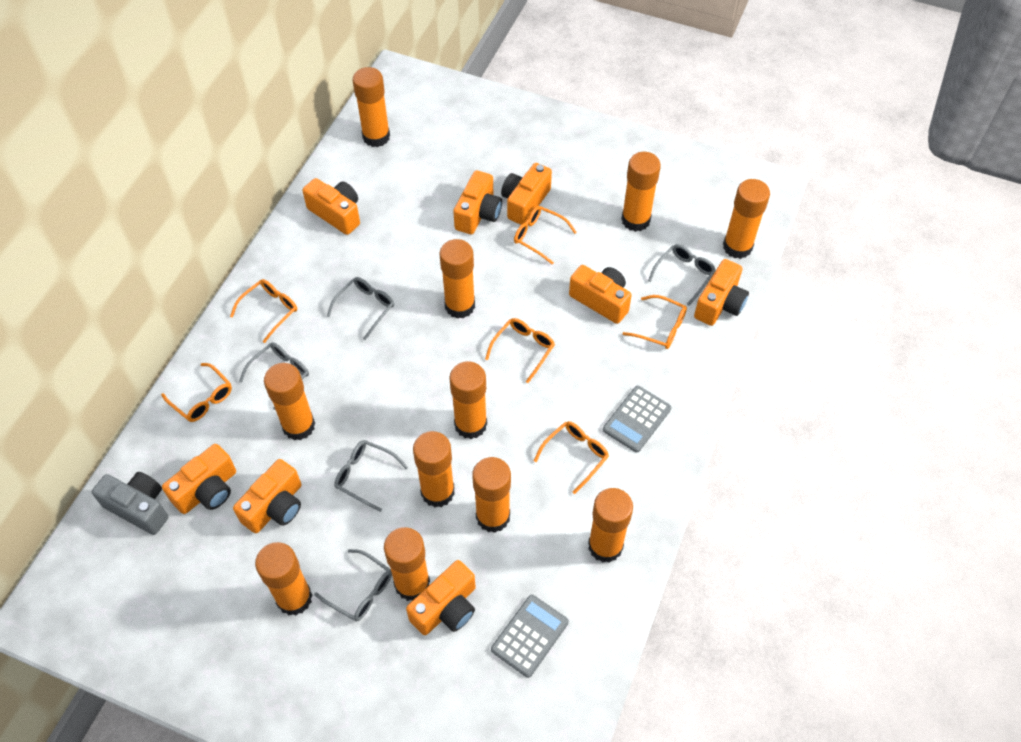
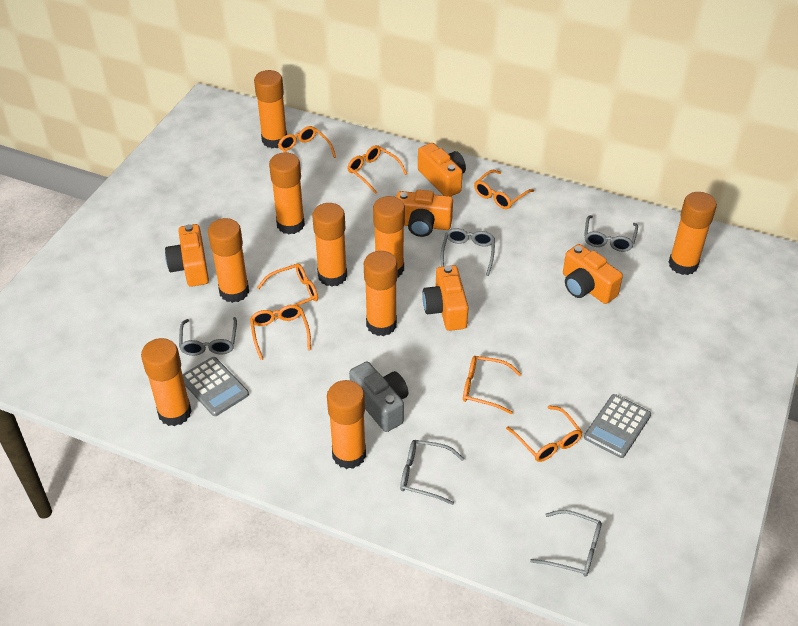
orange camera: [162,444,236,514] [233,459,301,533] [302,178,360,235] [406,560,476,635] [453,170,502,234] [501,163,552,225] [569,265,632,324] [694,259,749,326] = 8 -> [165,224,209,287] [396,190,453,237] [418,143,466,196] [423,265,468,331] [563,244,623,304] = 5
orange glasses: [161,363,232,422] [230,279,297,343] [485,318,555,383] [514,206,577,265] [534,421,609,494] [623,295,687,349] = 6 -> [250,305,311,360] [257,264,318,320] [278,126,336,172] [347,145,407,194] [463,356,521,414] [474,170,534,209] [506,406,582,462] = 7
orange glue stick: [255,542,312,616] [264,363,315,441] [353,67,390,147] [384,527,430,601] [413,431,455,508] [439,239,475,319] [449,361,487,439] [472,457,511,533] [588,488,633,563] [621,152,661,232] [723,179,770,259] = 11 -> [141,338,192,426] [208,218,249,303] [254,70,287,148] [269,152,305,234] [312,203,347,287] [327,380,366,469] [364,251,397,336] [373,196,405,278] [669,192,717,275] = 9

